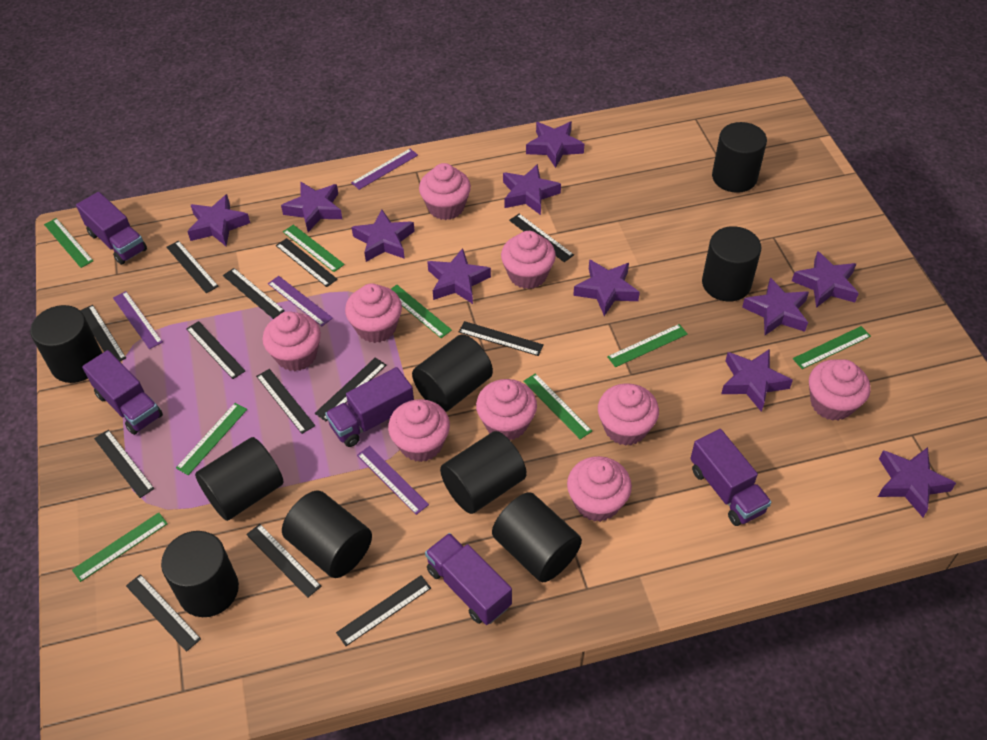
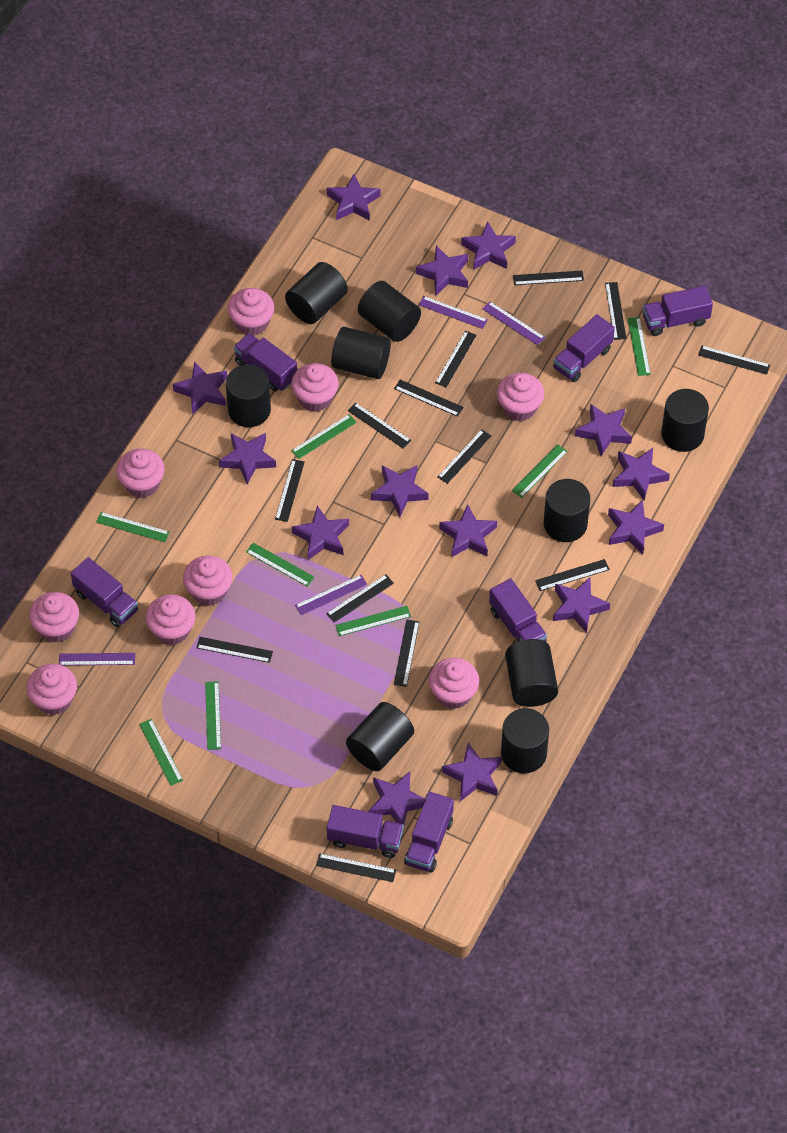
purple star: [187,194,250,246] [281,182,342,232] [352,209,415,262] [427,248,491,304] [503,164,561,215] [526,121,584,168] [573,259,640,316] [721,349,793,412] [742,277,809,335] [792,251,859,308] [878,447,956,517] = 11 -> [173,362,227,414] [219,433,276,484] [292,506,349,560] [327,174,381,221] [368,771,425,825] [371,465,428,517] [416,246,468,296] [439,504,497,557] [442,743,502,802] [461,222,516,270] [553,577,610,633] [575,404,632,456] [608,500,664,555] [613,448,670,500] = 14
purple truck: [76,192,147,265] [82,350,163,435] [325,367,414,447] [425,533,512,625] [690,429,771,526] = 5 -> [71,557,138,627] [233,333,297,392] [327,805,404,858] [404,792,454,872] [489,579,547,642] [553,314,615,382] [643,286,713,336] = 7

